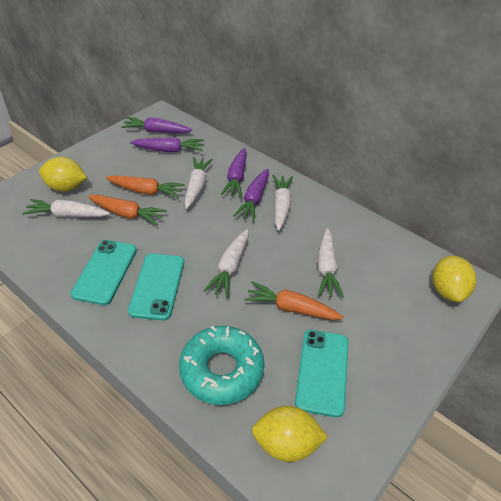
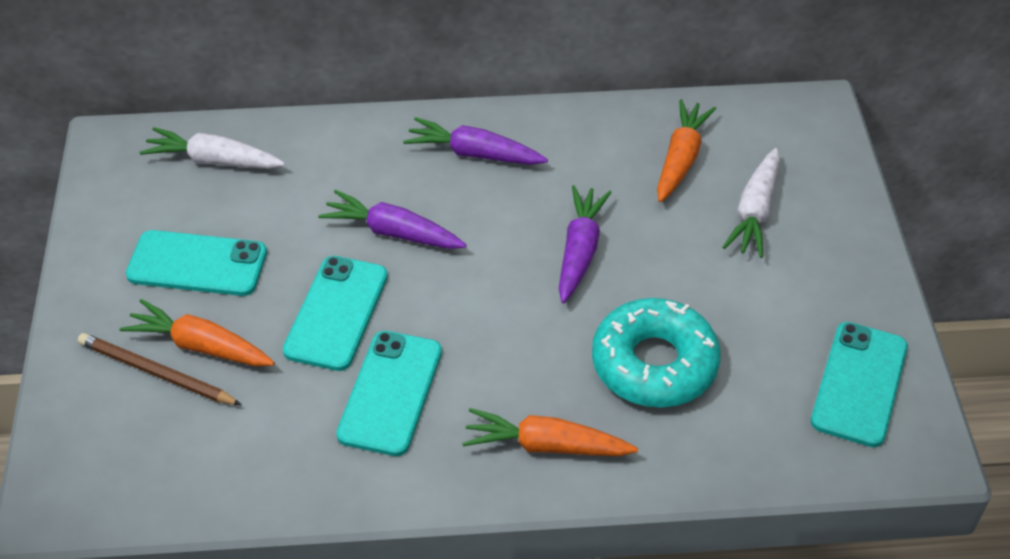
brown pencil: none = 0 -> [78,333,241,405] = 1
purple carrot: [121,117,192,133] [130,137,204,152] [221,148,247,197] [233,169,269,221] = 4 -> [318,190,467,249] [403,117,548,165] [559,185,612,303] = 3
turquoise phone: [71,240,137,305] [128,254,184,321] [295,330,349,417] = 3 -> [126,230,267,296] [283,256,388,371] [336,331,442,456] [811,322,908,447] = 4
white carrot: [22,199,110,217] [185,157,213,209] [204,229,248,298] [273,175,293,231] [317,228,344,298] = 5 -> [140,127,285,169] [722,148,780,258] = 2
yellow lemon: [39,157,87,192] [252,406,328,462] [433,256,476,302] = 3 -> none = 0

